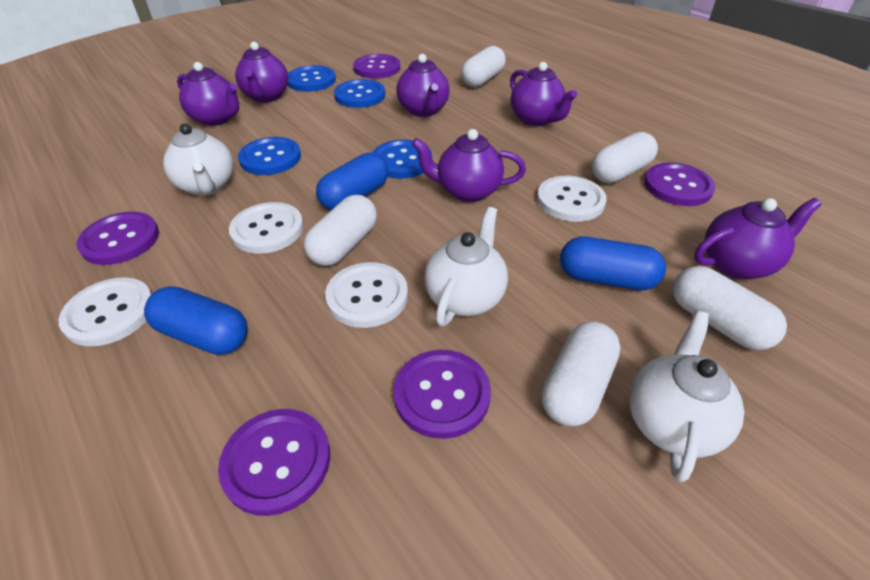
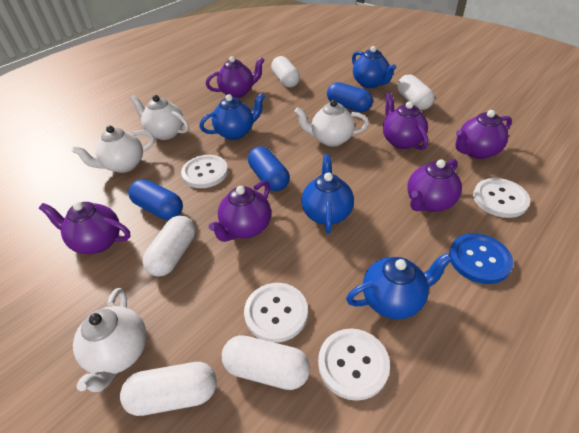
blue button: [238,137,301,175] [288,65,336,92] [334,79,385,108] [372,140,432,179] = 4 -> [449,233,513,284] = 1
blue teapot: none = 0 -> [199,93,265,140] [301,154,354,233] [346,253,453,319] [352,46,396,88] = 4
purple button: [76,212,159,265] [218,409,330,516] [353,54,400,79] [393,350,491,439] [644,163,715,206] = 5 -> none = 0
white teapot: [163,124,234,196] [424,207,508,327] [629,311,744,483] = 3 -> [72,126,154,173] [73,288,147,392] [130,95,189,140] [294,100,369,147] = 4

